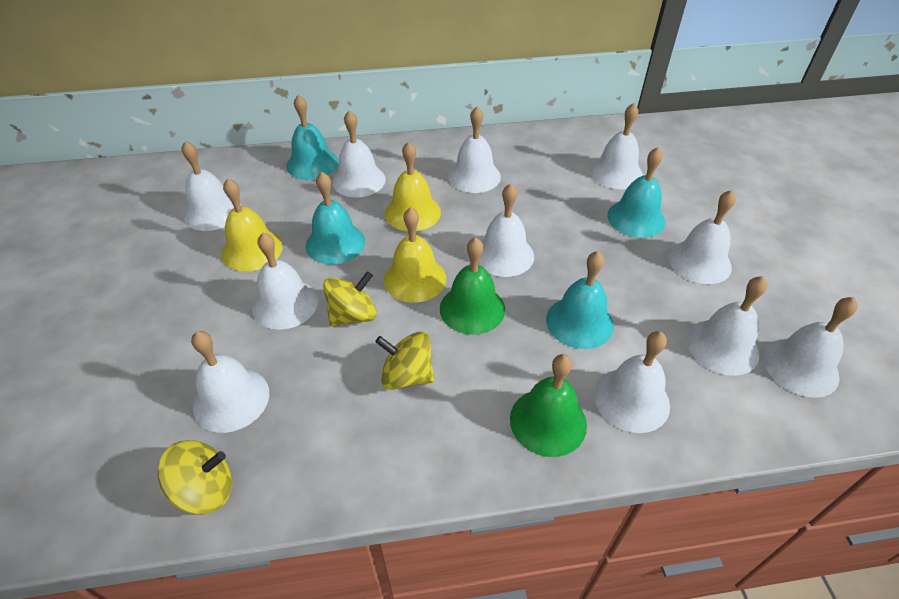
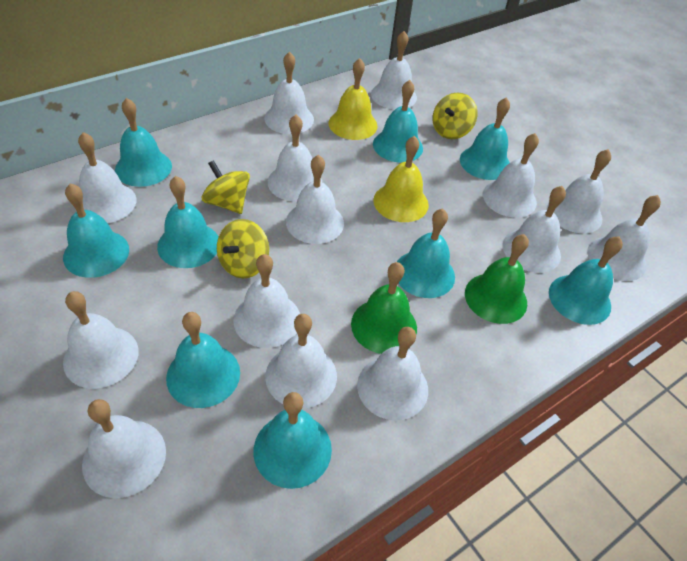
turquoise bell: [287,95,339,180] [306,172,365,264] [546,251,614,349] [607,147,665,238] = 4 -> [63,183,129,278] [115,98,172,187] [157,176,219,268] [166,312,240,408] [253,392,332,489] [373,80,423,163] [397,208,455,298] [460,97,510,180] [549,236,623,325] = 9
white bell: [182,141,241,231] [191,331,269,433] [252,233,318,330] [332,110,386,197] [448,106,501,193] [478,183,534,277] [590,103,643,189] [594,331,670,433] [669,190,736,284] [687,276,767,376] [763,297,858,398] = 11 -> [63,291,138,389] [75,132,136,223] [82,399,166,498] [233,254,300,348] [265,52,314,134] [265,314,337,408] [268,115,322,202] [286,155,344,244] [357,327,428,421] [371,31,417,110] [483,133,539,218] [503,186,566,273] [547,149,611,234] [587,195,661,281] = 14
yellow bell: [222,178,283,271] [384,207,446,303] [385,141,441,231] = 3 -> [329,58,378,140] [373,136,429,222] = 2

